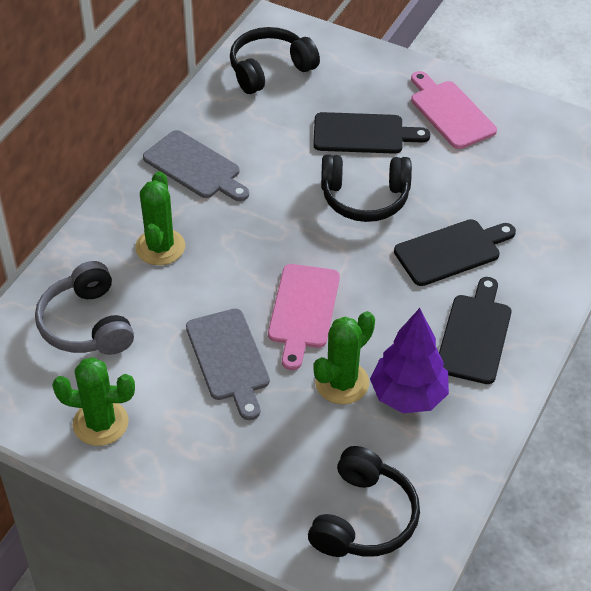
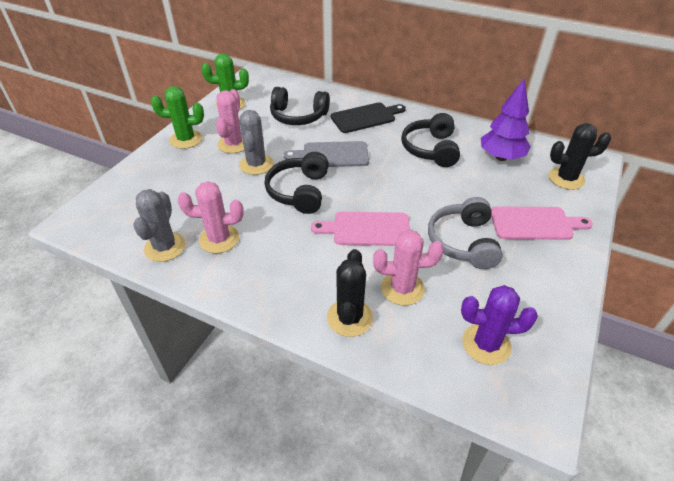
black cactus: none = 0 -> [327,249,373,337] [548,123,611,190] = 2
black cutting board: [313,112,430,154] [394,219,516,286] [439,277,511,384] = 3 -> [331,103,406,133] = 1
green cactus: [52,357,135,446] [135,171,185,265] [313,311,375,404] = 3 -> [151,86,204,149] [201,53,249,110] = 2
grey cactus: none = 0 -> [133,189,186,262] [239,110,274,175] = 2
grey cutting board: [143,130,249,201] [186,308,270,420] = 2 -> [284,141,369,167] = 1
pink cactus: none = 0 -> [178,181,244,253] [216,89,244,153] [373,229,444,306] = 3
purple cactus: none = 0 -> [461,285,538,365] = 1

